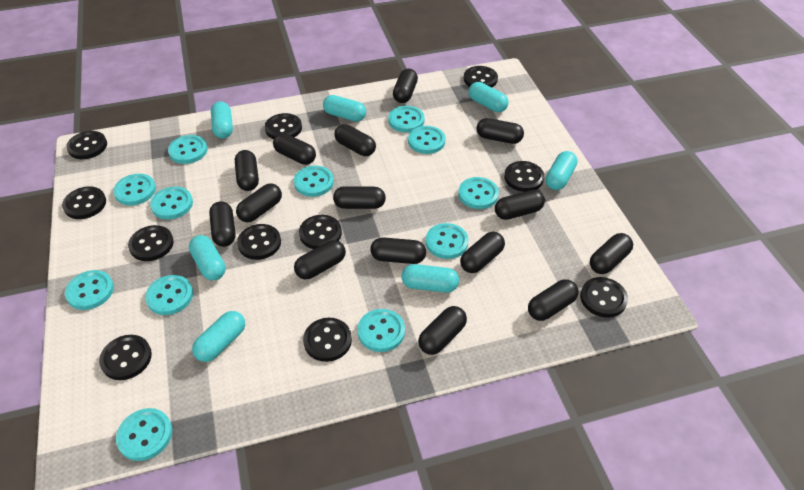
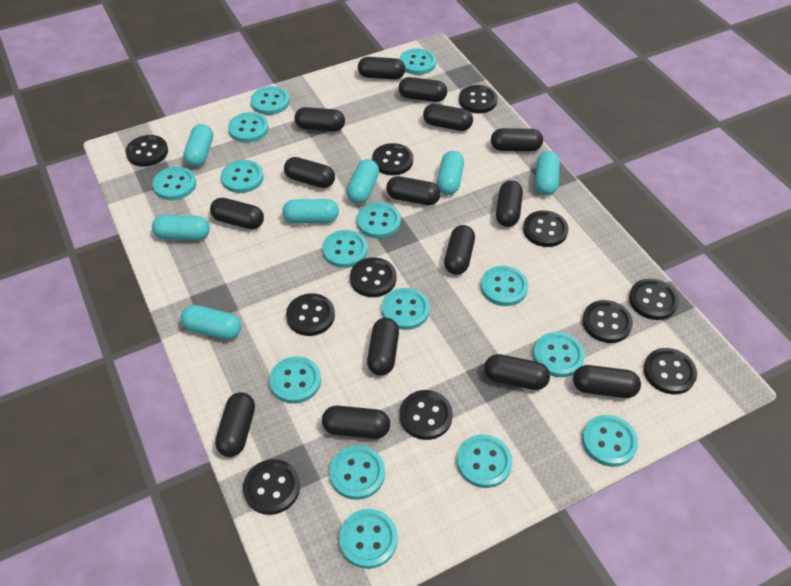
turquoise button: [65,270,114,310] [113,174,156,206] [116,408,172,461] [145,275,193,315] [150,187,193,220] [168,135,208,164] [294,165,334,197] [358,309,405,352] [388,106,425,132] [408,126,445,154] [426,223,469,259] [458,177,499,209] = 12 -> [152,167,196,200] [221,160,264,193] [228,112,269,143] [251,86,290,115] [269,356,321,404] [322,230,368,268] [329,445,385,500] [339,509,398,569] [357,202,401,238] [382,288,430,330] [400,48,436,75] [457,435,512,488] [481,266,528,306] [533,332,585,377] [582,415,638,467] = 15

